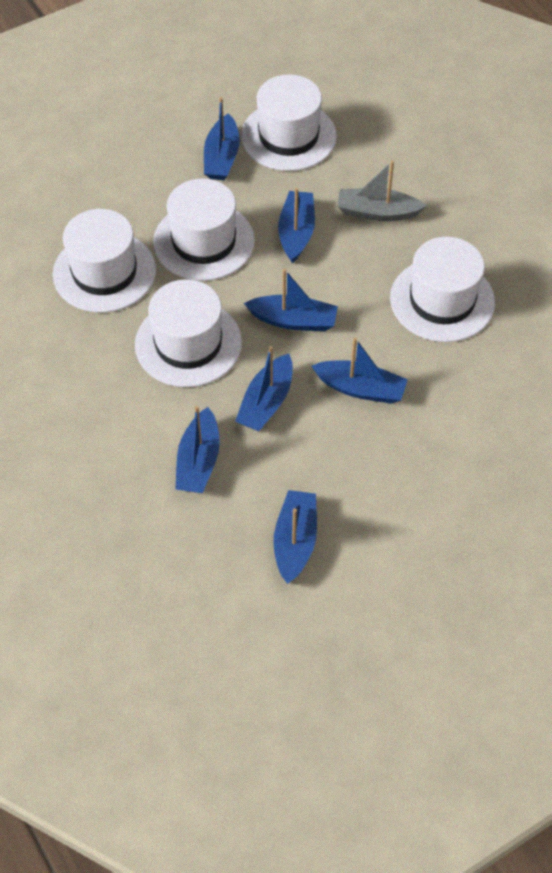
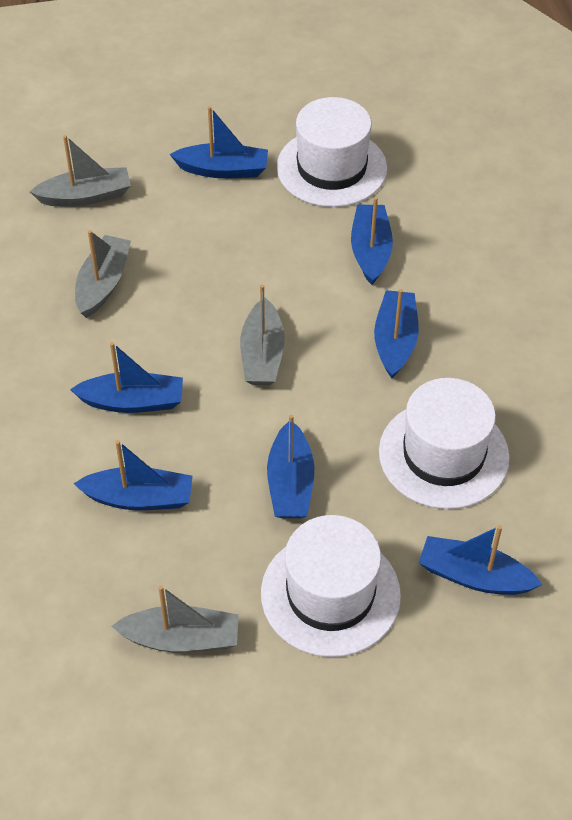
grey boat: [337,160,426,221] = 1 -> [30,135,131,207] [75,230,131,318] [112,585,239,653] [240,284,285,385] = 4
white hat: [53,209,156,313] [135,279,242,387] [153,178,255,281] [241,75,337,171] [390,237,495,342] = 5 -> [261,515,401,657] [277,97,387,207] [379,378,510,509] = 3

